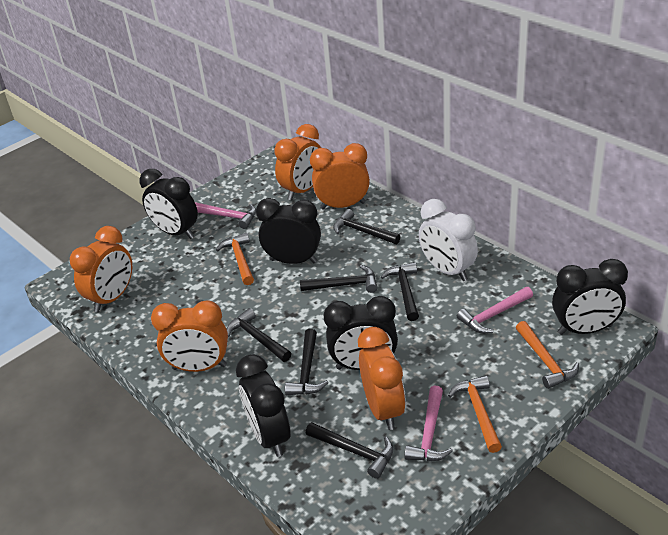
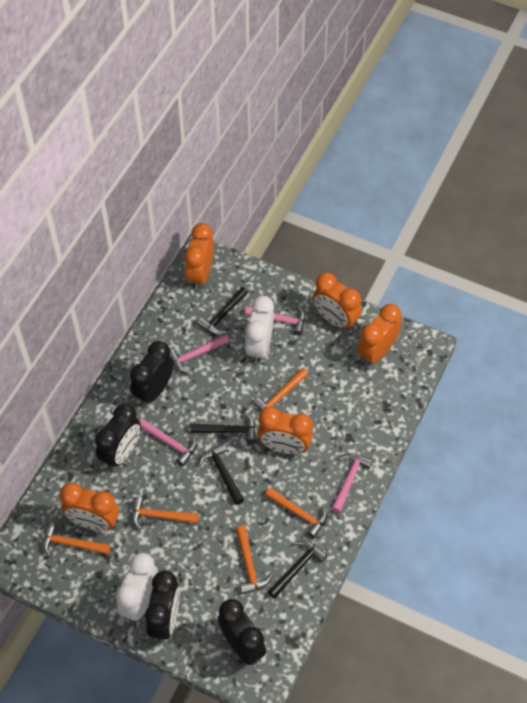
black clock: [140,169,198,239] [236,354,290,457] [256,198,321,264] [324,296,398,370] [552,259,628,335] = 5 -> [95,404,141,470] [130,341,174,406] [145,571,180,642] [218,599,266,665] = 4
black hammer: [227,308,292,362] [285,329,329,395] [300,265,378,293] [306,422,393,479] [333,209,401,244] [381,262,419,321] = 6 -> [191,413,256,443] [197,287,248,335] [199,443,244,505] [268,540,327,599] = 4
orange hammer: [216,233,254,285] [448,375,502,453] [516,321,579,389] = 3 -> [42,523,110,557] [131,497,199,530] [236,526,272,594] [253,368,309,410] [265,487,327,538] = 5
pink hammer: [195,202,256,229] [404,385,453,461] [457,287,533,334] = 3 -> [140,418,197,466] [170,334,230,373] [245,306,306,335] [331,453,373,513] = 4
white clock: [419,199,478,281] = 1 -> [115,553,158,622] [245,296,274,364] = 2

